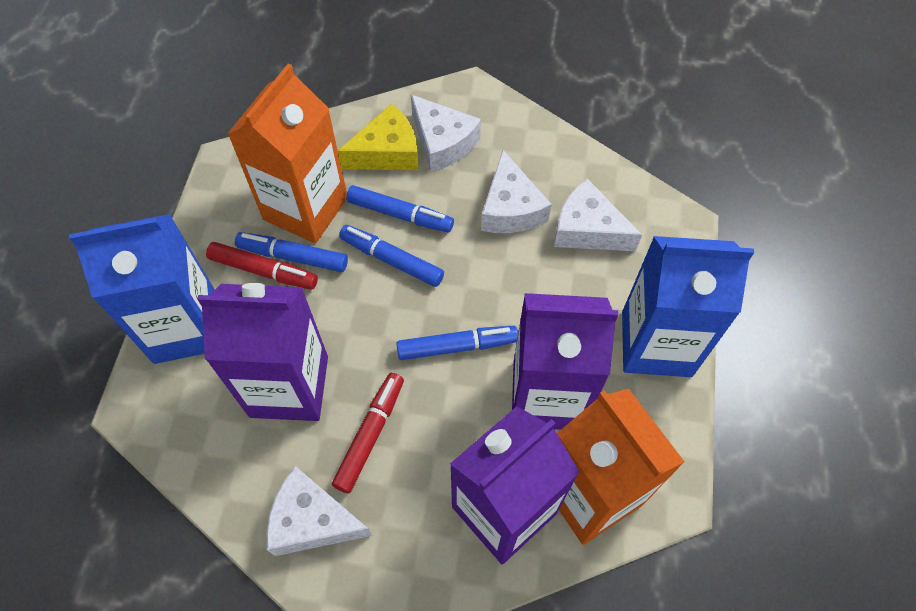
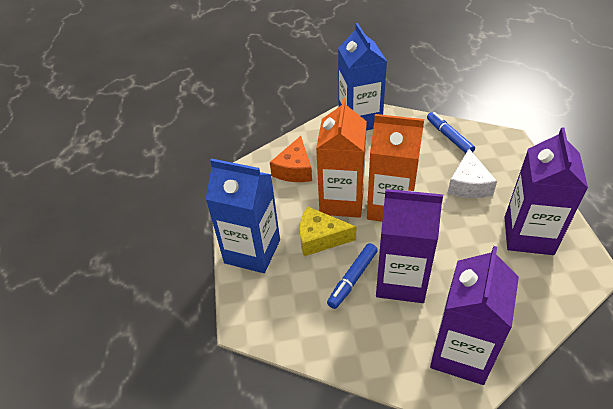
blue marker: [235,232,348,272] [339,225,444,287] [346,185,454,232] [396,326,518,360] = 4 -> [327,243,378,309] [427,112,475,153] = 2
orange cheese: none = 0 -> [270,136,312,182] = 1
red marker: [206,242,318,290] [332,373,404,493] = 2 -> none = 0
white cheese: [267,466,372,556] [411,95,481,172] [481,150,552,233] [554,179,642,251] = 4 -> [447,149,497,198] = 1

